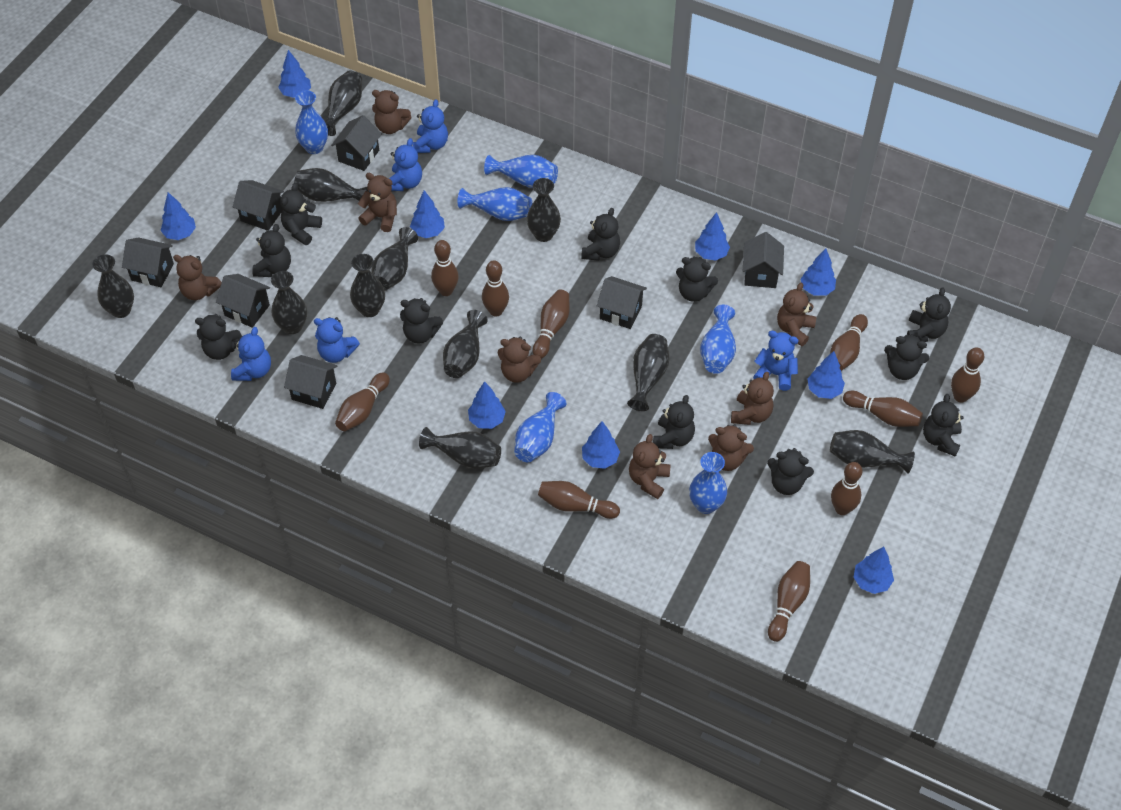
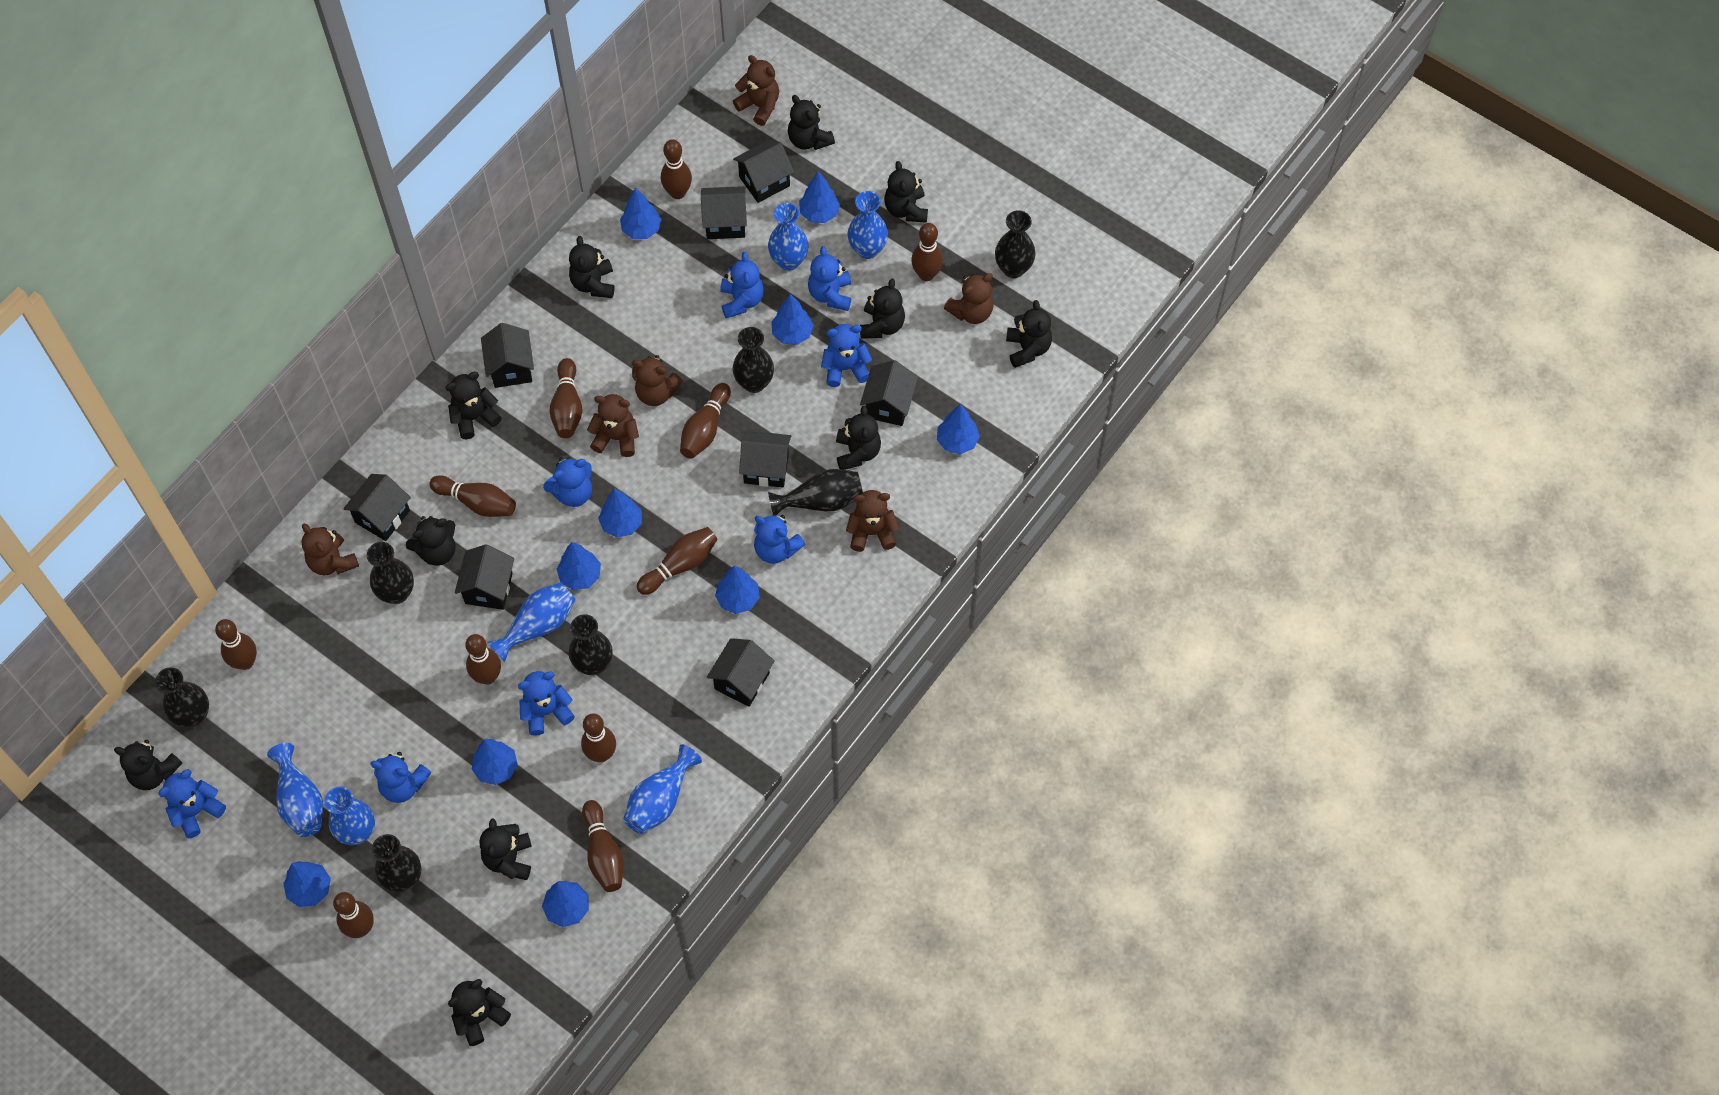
black house: [122,237,174,287] [216,274,270,328] [233,180,284,231] [284,355,337,409] [331,115,382,171] [597,276,647,329] [743,232,784,288] = 7 -> [343,474,411,541] [455,544,514,610] [481,323,534,388] [701,186,747,239] [707,638,775,707] [733,139,794,203] [739,431,791,488] [860,360,918,426] = 8
black vase: [93,254,134,318] [271,271,307,334] [294,168,368,202] [325,70,362,136] [350,254,385,317] [372,227,418,290] [419,427,501,469] [443,310,488,378] [527,178,561,242] [627,334,669,411] [830,430,915,474] = 11 -> [155,667,209,728] [367,542,414,604] [372,834,421,892] [569,614,613,675] [732,327,774,393] [768,469,863,515] [995,210,1036,278] = 7
blue teddy bear: [231,327,271,381] [314,317,360,363] [389,138,422,191] [413,99,448,153] [753,331,799,391] = 5 -> [158,769,226,838] [370,752,432,803] [518,671,575,736] [543,457,592,507] [720,252,764,318] [754,514,805,564] [808,246,851,311] [821,324,872,387] = 8
blue tree: [161,192,196,240] [278,50,311,98] [410,190,445,238] [468,381,506,429] [582,421,620,469] [695,212,730,261] [800,248,836,296] [808,351,845,399] [854,547,894,594] = 9 -> [283,861,331,907] [472,739,518,785] [542,881,589,927] [557,542,601,590] [598,488,642,538] [620,188,661,239] [715,565,760,614] [771,294,814,345] [799,171,840,223] [937,404,980,454] = 10
brown bowling pin: [335,372,390,431] [431,240,459,296] [482,260,509,317] [532,289,570,359] [538,481,620,519] [768,561,810,642] [830,314,868,371] [831,462,862,515] [843,391,923,427] [951,347,984,403] = 10 -> [215,619,257,670] [333,892,374,938] [429,475,516,517] [465,634,501,685] [549,358,582,438] [581,713,616,762] [582,800,624,892] [637,527,718,595] [661,139,692,199] [680,383,731,459] [911,223,943,281] = 11
brown teddy bear: [173,255,222,300] [358,173,397,232] [372,90,412,134] [498,337,541,383] [629,434,670,499] [708,424,754,471] [731,372,774,425] [777,283,816,346] = 8 -> [301,524,359,575] [587,394,639,457] [632,355,683,406] [733,55,779,126] [846,490,899,552] [944,273,994,324] = 6

